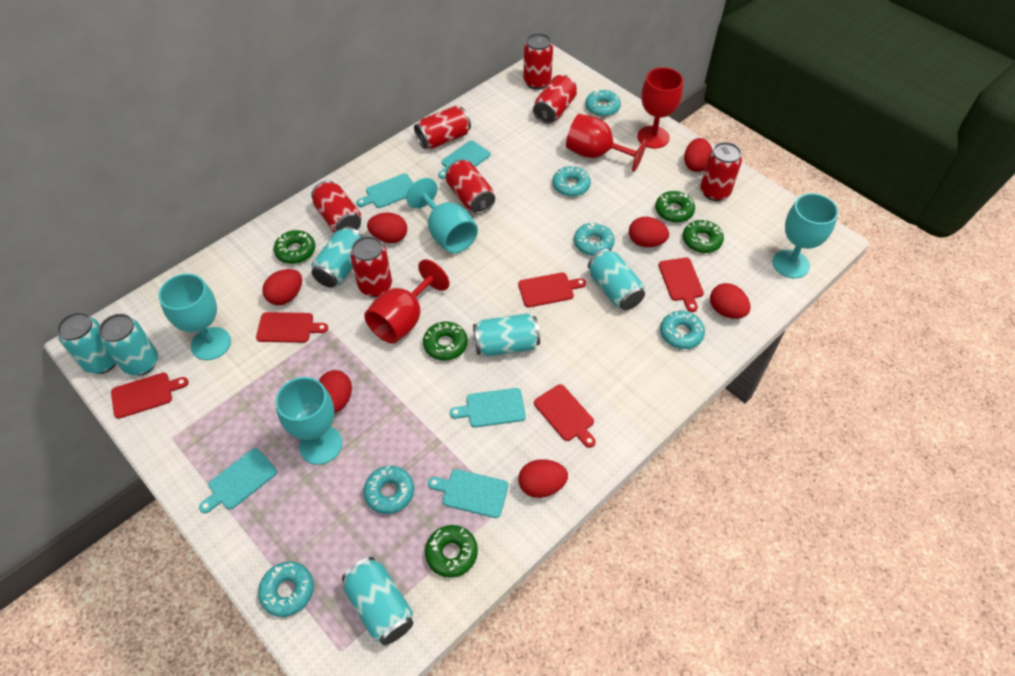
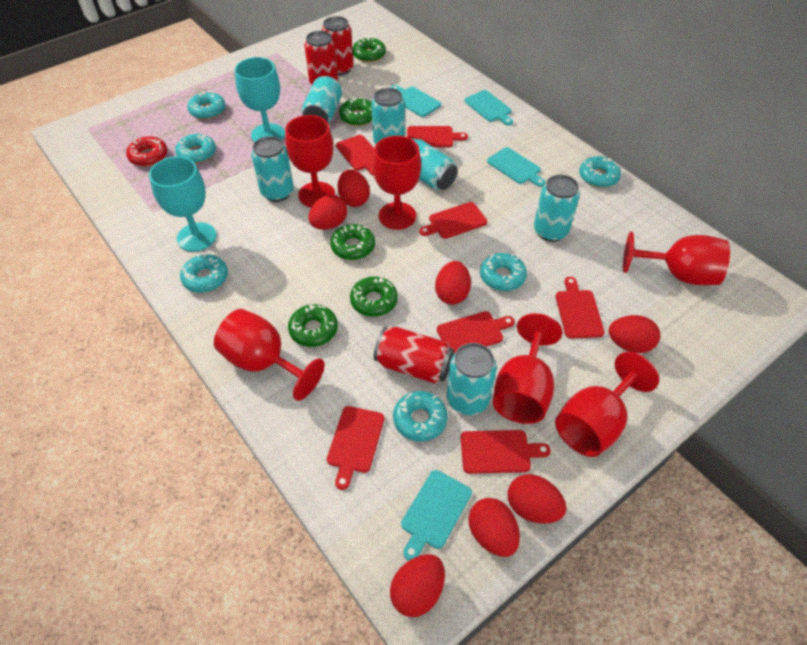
red can: [311,181,362,233] [350,236,392,297] [414,106,471,149] [446,160,495,214] [523,33,553,89] [533,75,577,124] [700,142,742,201] = 7 -> [304,31,338,85] [322,16,354,76] [374,327,454,384] = 3
red cutting board: [111,373,189,419] [256,312,328,343] [518,272,586,307] [534,384,596,448] [659,258,704,312] = 5 -> [327,406,384,490] [336,135,374,176] [407,126,468,147] [419,202,487,239] [437,311,515,354] [460,430,551,474] [556,277,605,339] = 7
red donut: none = 0 -> [126,136,168,167] = 1
red goblet: [364,259,449,343] [566,114,647,172] [637,67,683,149] = 3 -> [214,309,325,401] [285,115,335,207] [373,136,421,230] [493,313,562,424] [555,352,659,457] [623,232,730,285] = 6
turquoise cutting board: [199,448,277,513] [356,174,413,208] [428,469,508,518] [438,141,491,179] [450,388,526,427] = 5 -> [391,85,441,117] [401,470,472,561] [464,90,513,126] [487,147,545,187] = 4
turquoise goblet: [159,274,231,360] [275,377,343,465] [406,178,478,253] [772,193,838,278] = 4 -> [149,156,216,252] [235,57,285,142] = 2

